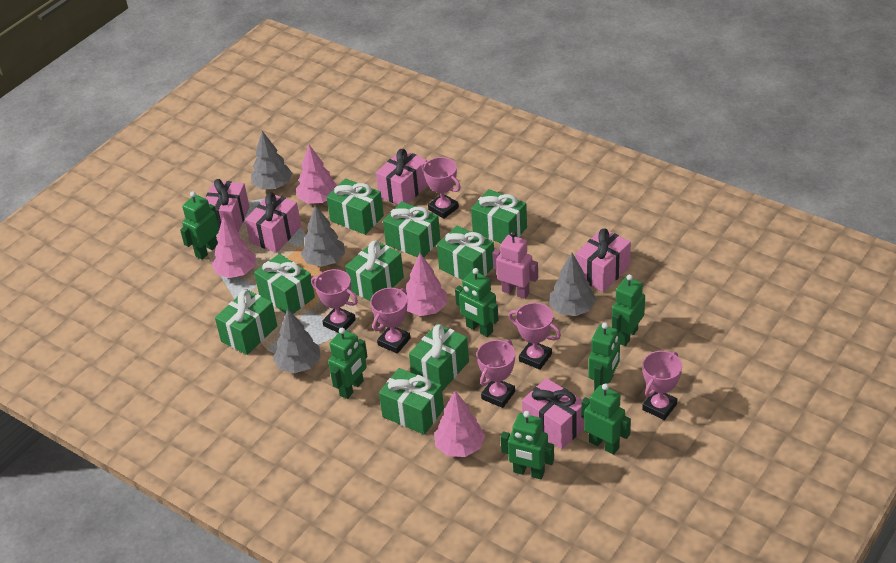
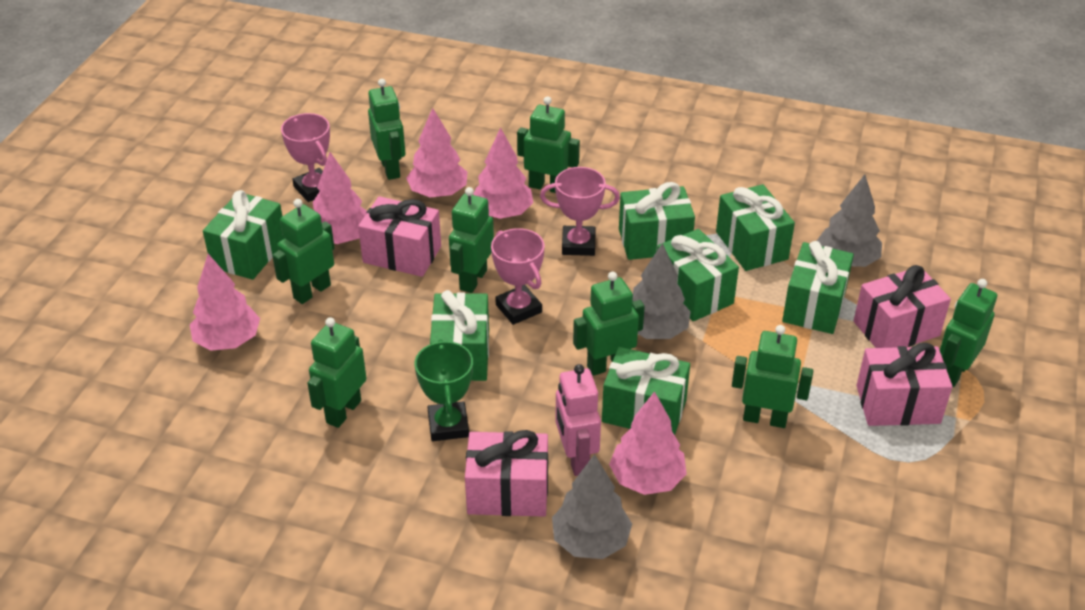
green gift: [215,289,277,355] [254,254,315,314] [326,178,384,235] [345,240,404,301] [379,368,444,435] [383,201,440,258] [409,323,469,391] [437,225,494,280] [471,189,527,243] = 9 -> [203,190,285,280] [430,290,489,381] [602,347,690,435] [619,182,695,260] [657,229,739,321] [716,184,795,271] [782,241,854,334] = 7
green robot: [180,192,219,260] [328,328,368,399] [455,268,499,337] [500,411,554,479] [581,383,631,454] [588,323,620,391] [612,274,645,346] = 7 -> [272,199,335,304] [307,317,367,428] [368,79,405,180] [449,187,494,293] [517,96,580,193] [573,272,645,376] [732,325,813,428] [940,279,997,387] = 8
green trophy: none = 0 -> [415,339,473,441] = 1
grey tree: [251,131,292,189] [273,309,321,373] [301,205,345,267] [549,253,596,316] = 4 -> [552,454,632,559] [633,243,691,339] [817,174,882,267] = 3
pink gift: [205,179,250,232] [245,193,301,253] [376,149,428,205] [522,378,584,449] [575,228,631,292] = 5 -> [358,196,441,277] [465,430,548,517] [854,265,951,348] [857,343,952,426] = 4
pink tree: [212,216,256,278] [296,145,337,204] [406,253,447,316] [434,391,485,457] = 4 -> [190,254,260,351] [313,152,367,244] [406,108,467,197] [473,127,533,219] [609,391,687,495] = 5
pink trophy: [311,269,358,333] [370,288,410,354] [421,157,461,219] [477,340,515,408] [509,303,561,370] [642,351,682,420] = 6 -> [281,113,330,202] [491,228,544,325] [540,167,620,256] = 3

